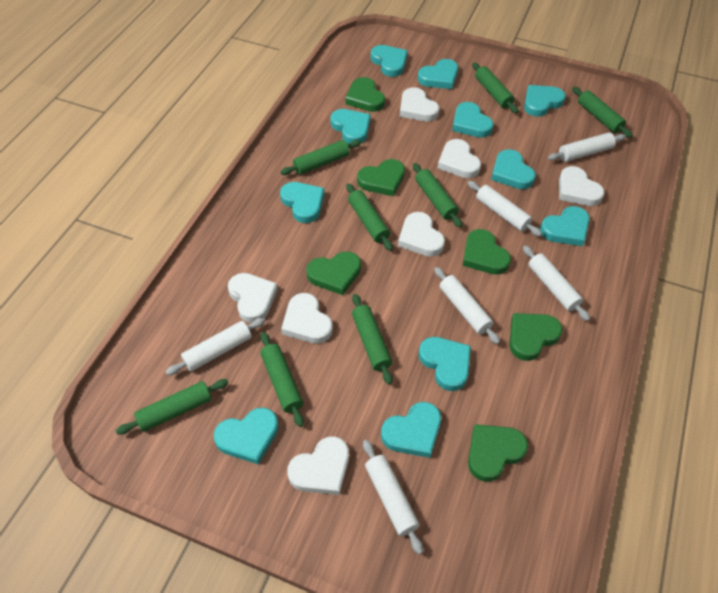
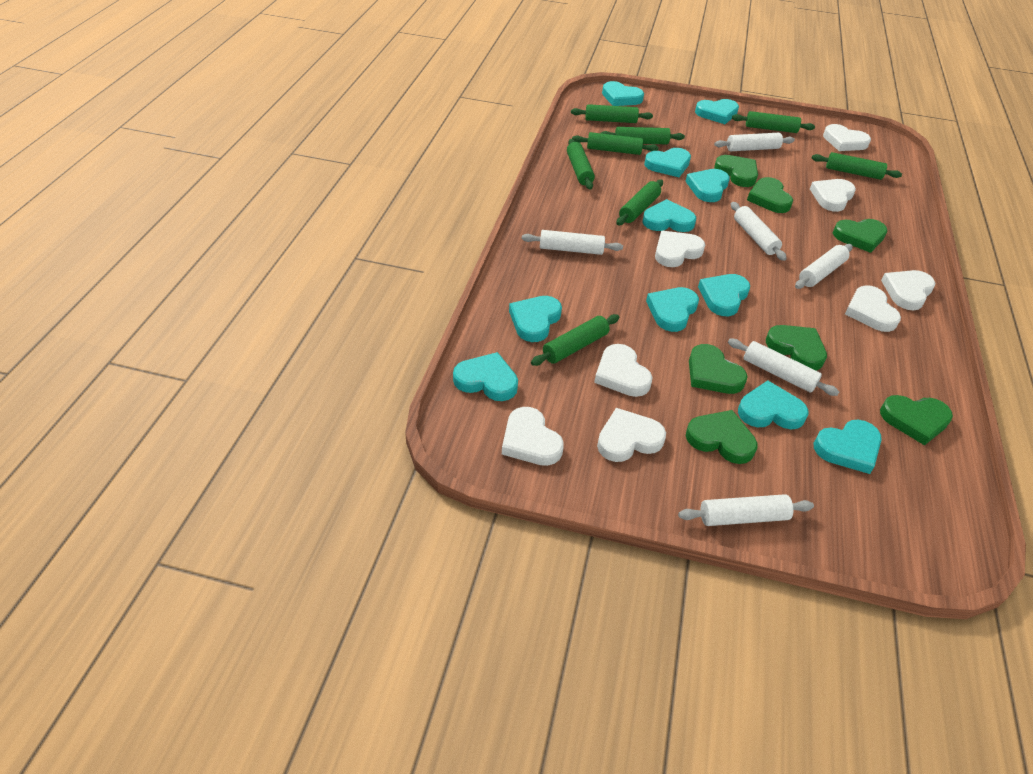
green heart: [306,251,361,295] [345,77,385,112] [357,159,405,196] [463,229,511,275] [468,424,528,482] [509,313,563,361] = 6 -> [686,410,758,464] [689,344,748,394] [714,155,758,187] [747,177,793,213] [766,325,827,371] [833,219,888,253] [880,395,953,445] = 7
white heart: [228,273,278,323] [281,293,333,344] [287,437,349,495] [398,212,445,257] [400,87,439,121] [438,139,481,178] [559,166,605,206] = 7 -> [502,407,564,466] [594,344,652,397] [597,408,666,462] [655,231,705,267] [810,179,856,212] [823,124,871,151] [845,285,901,332] [881,270,935,310] = 8

